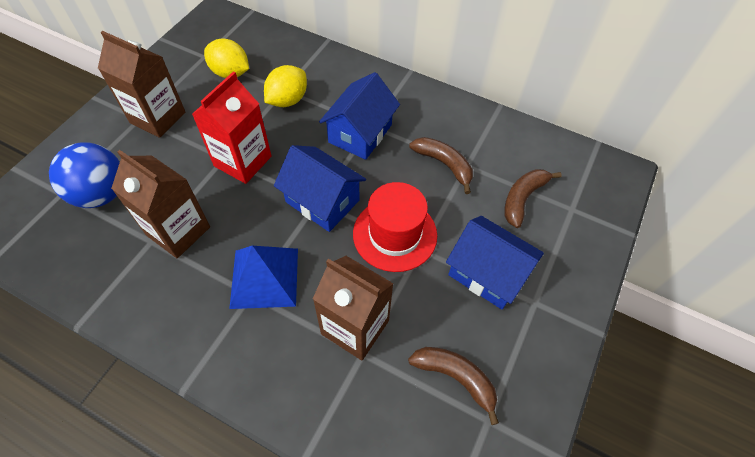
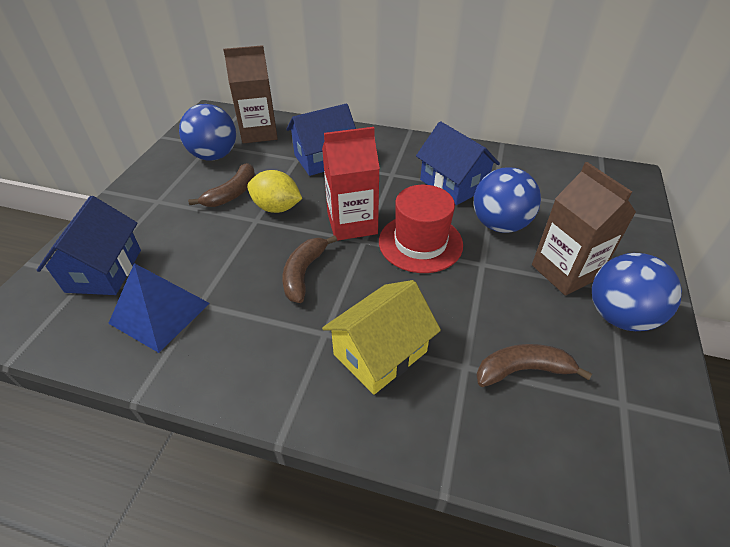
blue ball: [49,142,120,208] = 1 -> [179,104,236,161] [474,167,541,233] [592,253,682,331] = 3
brown carton: [98,31,186,138] [111,150,210,258] [313,256,394,360] = 3 -> [223,45,278,143] [532,162,636,296] = 2
yellow house: none = 0 -> [322,280,441,395] = 1
yellow lemon: [204,39,249,78] [264,65,307,107] = 2 -> [247,170,302,213] = 1

